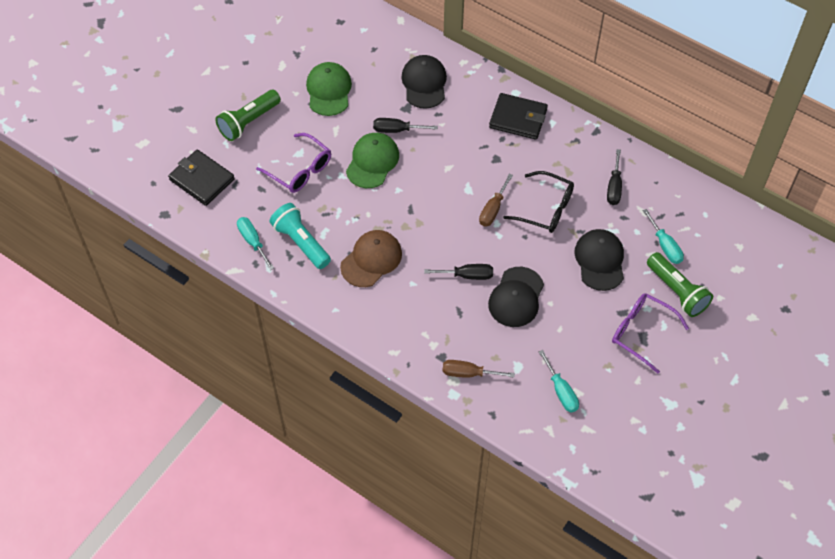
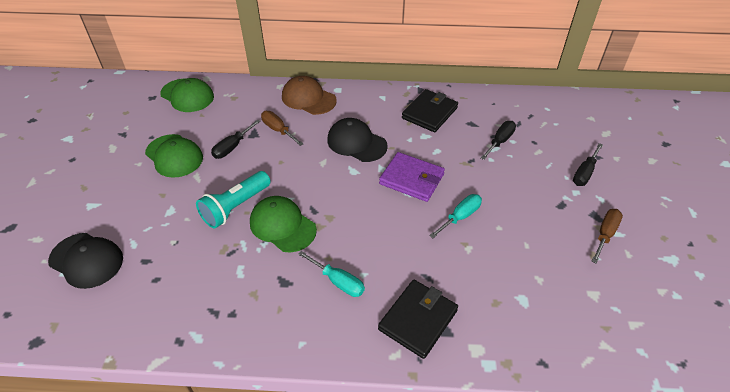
black cap: [401,55,447,109] [488,267,544,327] [575,229,624,291] = 3 -> [48,233,123,289] [327,118,388,162] = 2
black glasses: [503,171,574,233] = 1 -> none = 0
green cap: [306,62,352,116] [346,133,399,188] = 2 -> [145,134,203,178] [160,78,214,112] [250,196,317,252] = 3
green flashlight: [215,90,281,141] [647,252,713,317] = 2 -> none = 0
purple glasses: [256,133,331,193] [612,293,689,374] = 2 -> none = 0
purple wallet: none = 0 -> [379,152,445,202] = 1
turquoise screwdriver: [237,217,274,270] [539,350,579,412] [643,209,684,264] = 3 -> [298,251,365,297] [429,194,482,238] = 2

